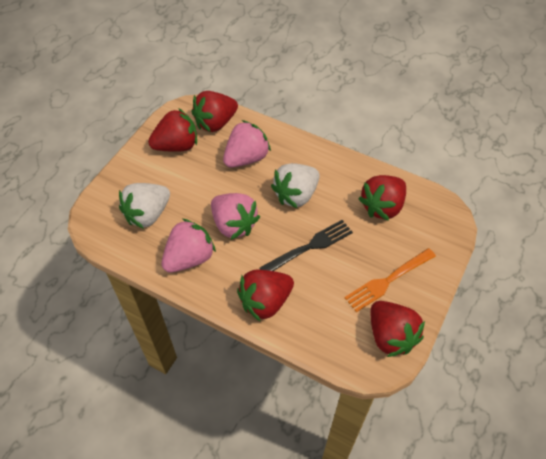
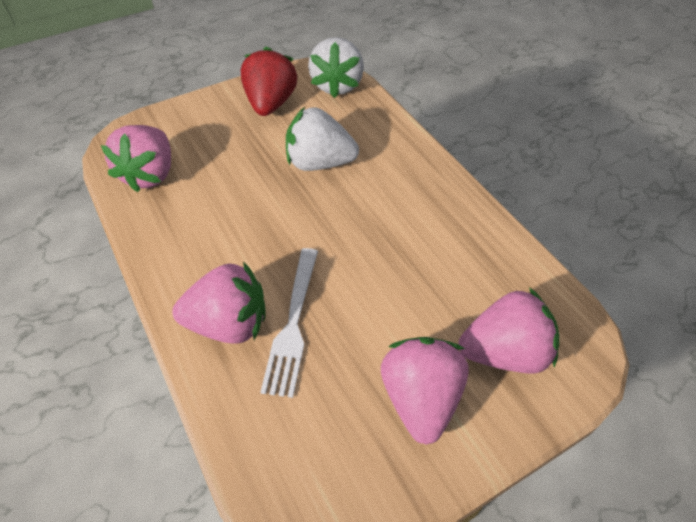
black fork: [259,220,353,271] = 1 -> none = 0
orange fork: [345,248,436,312] = 1 -> none = 0
pink strawberry: [162,219,216,272] [211,193,260,240] [223,120,271,168] = 3 -> [101,125,171,192] [172,261,266,344] [381,337,469,444] [459,287,559,373] = 4
red strawberry: [148,108,197,152] [192,91,238,132] [237,270,294,322] [358,175,406,221] [370,301,425,357] = 5 -> [241,46,297,116] = 1
white fork: none = 0 -> [260,248,318,398] = 1

